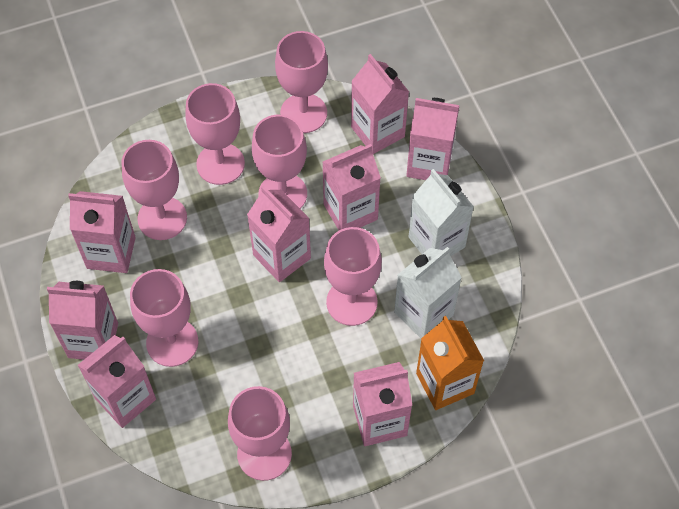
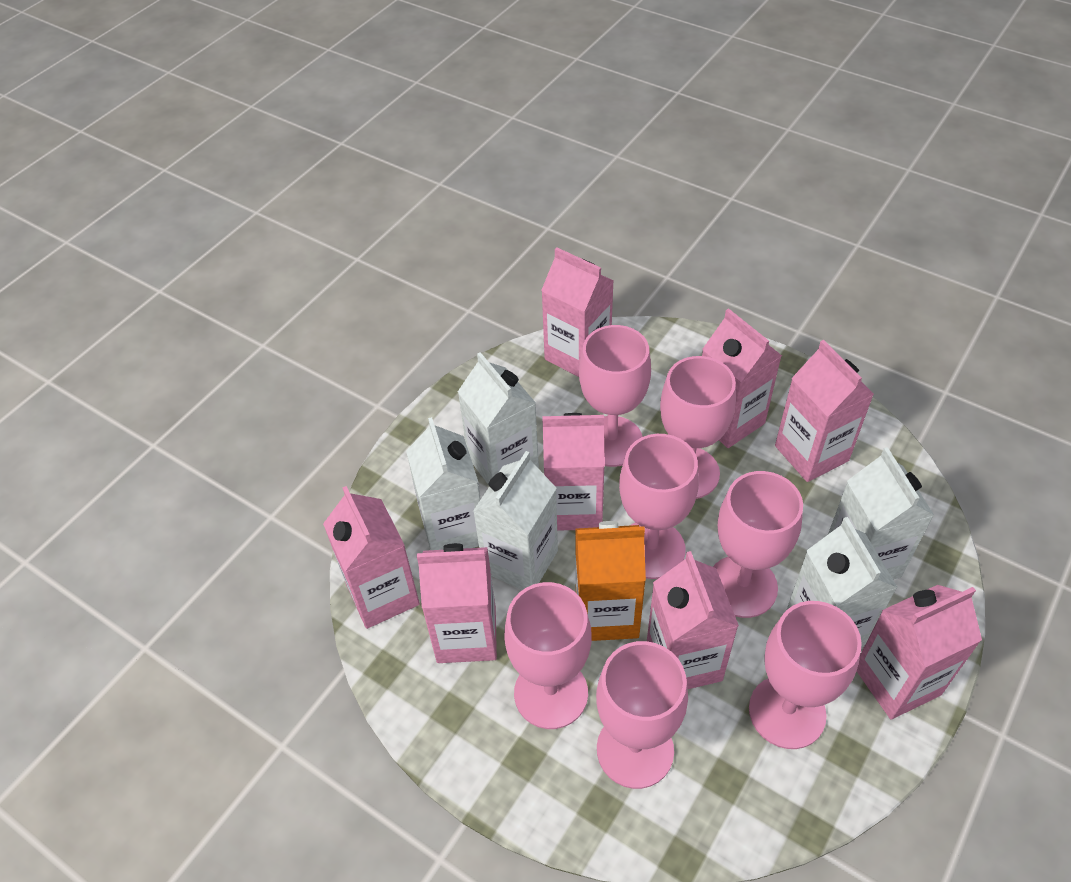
white carton: [394,247,462,338] [409,169,474,256] = 2 -> [406,417,481,550] [458,352,539,484] [473,451,558,590] [787,517,898,647] [828,447,935,580] = 5

